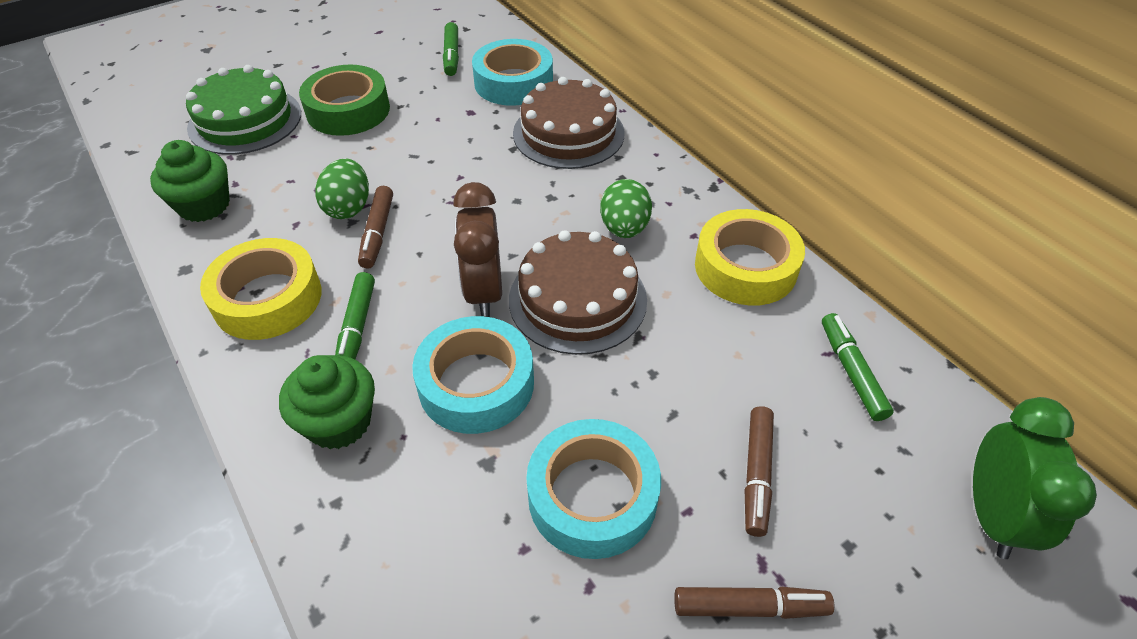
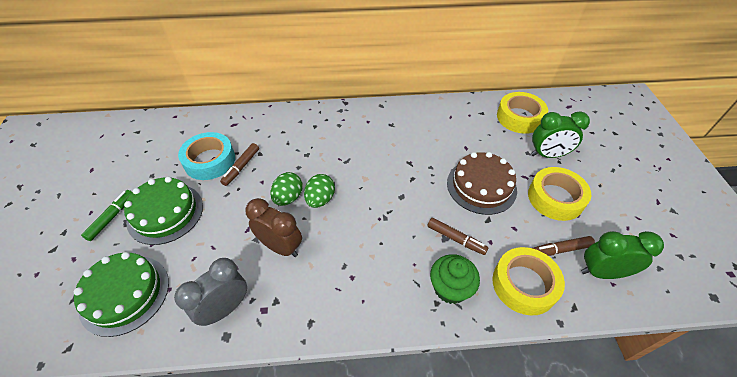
brown cake: [509,230,647,355] [513,77,625,169] = 2 -> [447,152,517,215] = 1
green cake: [186,65,301,155] = 1 -> [74,252,169,337] [124,177,203,245] = 2
green clock: [973,397,1097,559] = 1 -> [531,111,590,158] [581,231,664,279] = 2
green cupcake: [150,140,230,222] [279,355,375,449] = 2 -> [430,254,480,304] = 1
green marker: [335,272,375,359] [443,22,459,76] [822,313,894,421] = 3 -> [81,190,132,241] = 1
green tape: [299,65,390,136] = 1 -> none = 0
grey clock: none = 0 -> [174,258,247,326] = 1
turquoise tape: [412,316,534,434] [472,39,553,106] [526,419,661,559] = 3 -> [178,132,235,180] = 1
yellow tape: [200,238,322,340] [695,209,805,306] = 2 -> [492,247,565,315] [497,92,548,134] [528,167,591,221] = 3

